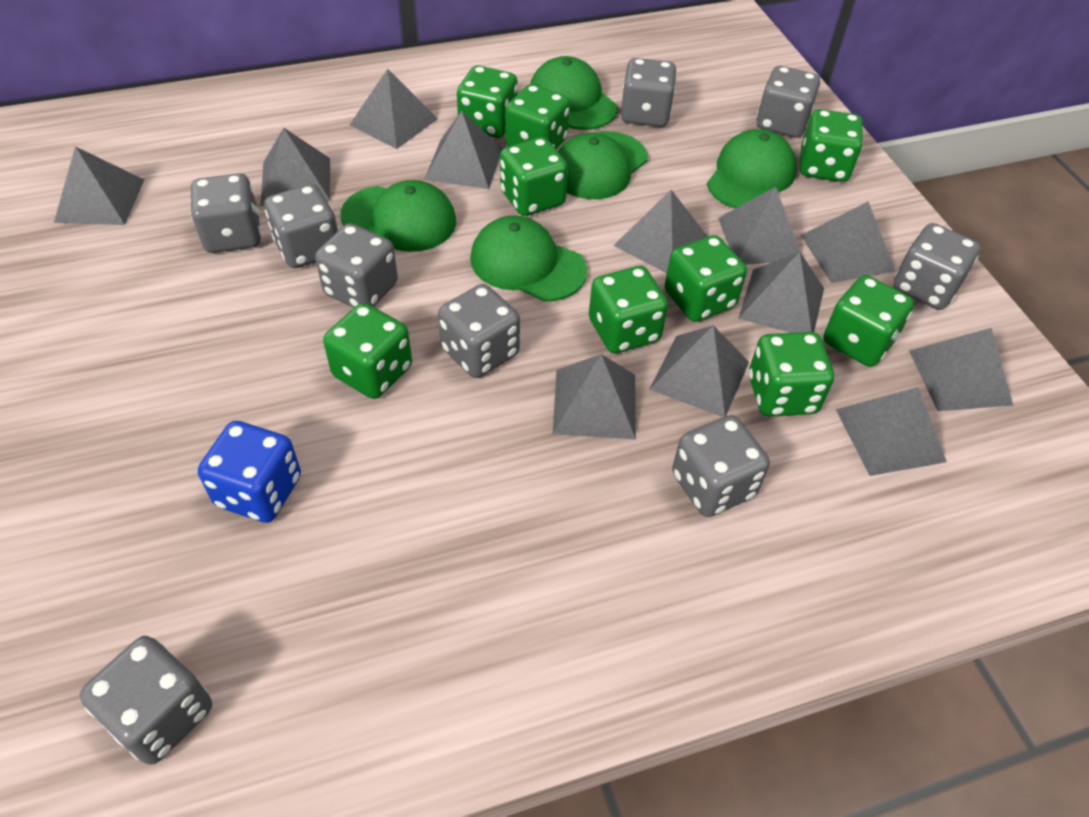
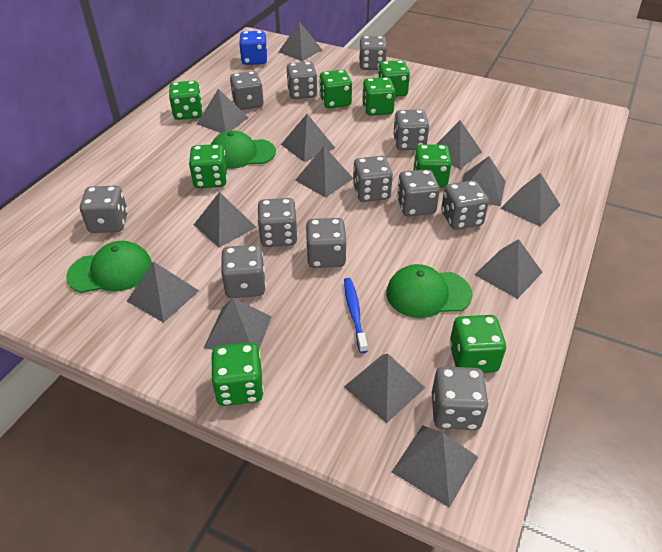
blue toothbrush: none = 0 -> [344,278,367,353] = 1
green cap: [341,180,456,252] [470,215,587,302] [530,56,618,130] [558,131,648,199] [707,129,797,208] = 5 -> [66,241,152,293] [211,130,276,169] [386,264,473,318] = 3
green dice: [323,303,412,399] [457,65,518,138] [500,137,568,216] [505,84,570,149] [589,266,668,353] [665,235,747,322] [749,332,834,417] [800,109,863,182] [823,275,914,367] = 9 -> [169,81,203,120] [189,144,227,188] [211,343,264,406] [319,70,352,108] [362,77,395,116] [378,60,410,97] [413,144,452,188] [449,315,506,373] = 8
grey dice: [80,636,212,765] [191,173,261,253] [264,184,338,268] [315,223,398,308] [438,284,520,378] [621,58,677,127] [672,415,770,517] [757,66,820,137] [893,223,980,310] = 9 -> [80,186,128,233] [221,245,266,298] [230,71,264,110] [257,198,298,247] [286,62,318,99] [306,218,346,268] [353,156,393,202] [359,36,387,70] [393,110,429,150] [397,169,440,216] [432,366,489,430] [441,180,489,230] = 12
grey pyramid: [54,146,144,225] [261,128,330,206] [350,69,438,149] [424,111,503,189] [553,354,636,439] [613,190,708,273] [649,325,749,417] [718,186,801,265] [738,252,824,333] [801,201,896,283] [836,387,947,476] [909,328,1013,411] = 12 -> [127,261,199,323] [194,192,256,247] [197,89,249,133] [204,298,272,350] [279,21,322,61] [281,114,335,162] [295,146,353,198] [344,354,425,423] [392,425,478,508] [436,120,482,169] [462,156,506,206] [474,239,543,299] [500,173,560,227] = 13

